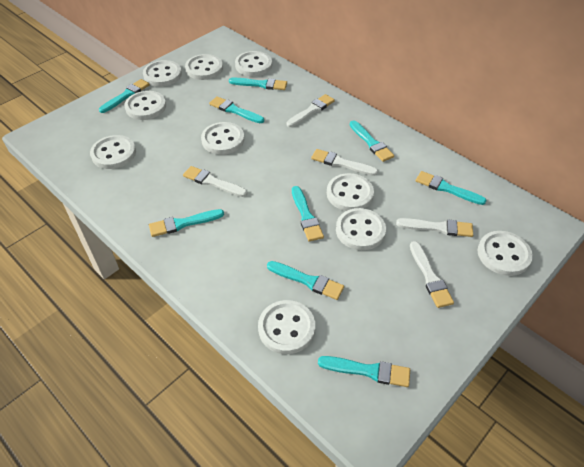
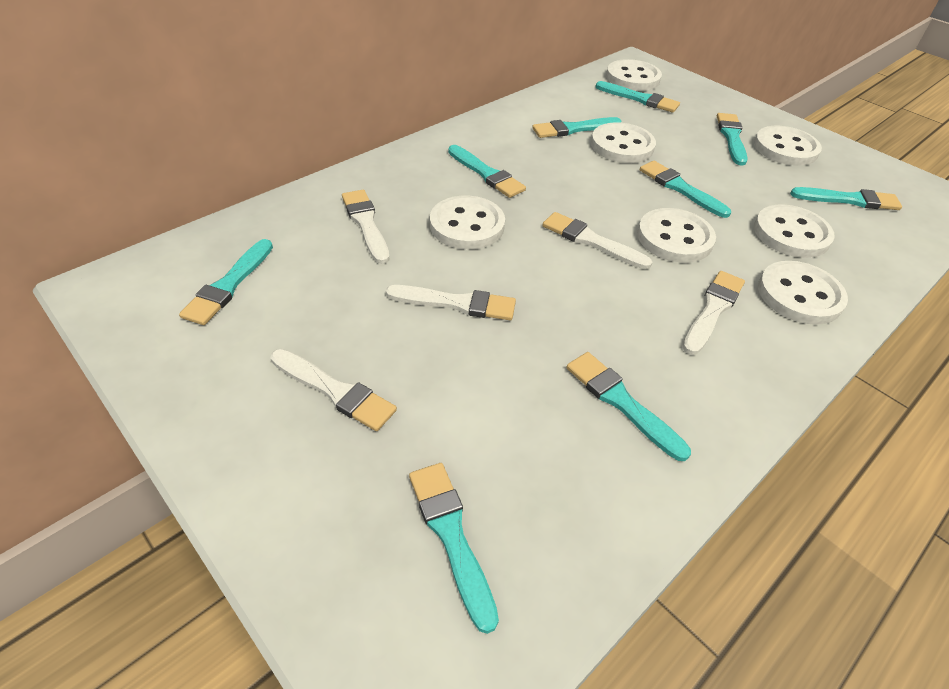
white button: [90,135,136,169] [124,91,166,120] [143,60,182,87] [185,54,223,80] [201,122,244,155] [235,51,272,76] [258,300,315,354] [327,173,374,211] [336,208,386,250] [478,231,533,276] = 10 -> [430,196,505,249] [591,122,656,163] [606,59,662,91] [637,208,716,263] [754,126,822,166] [754,204,835,258] [758,261,848,325] = 7

